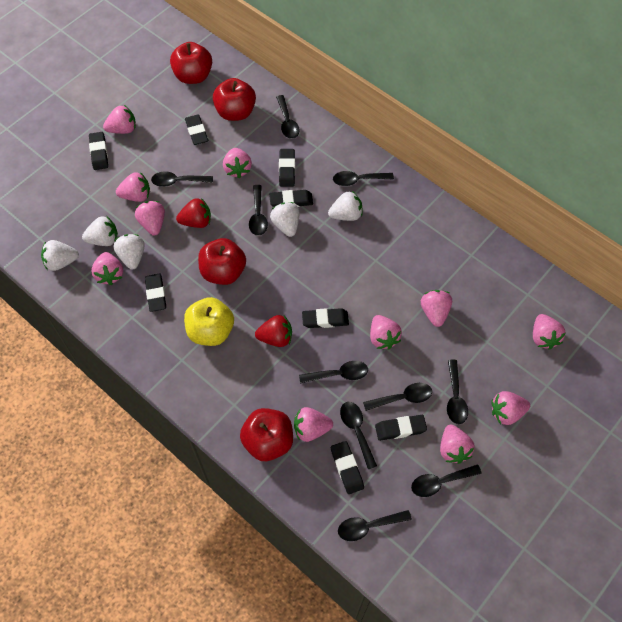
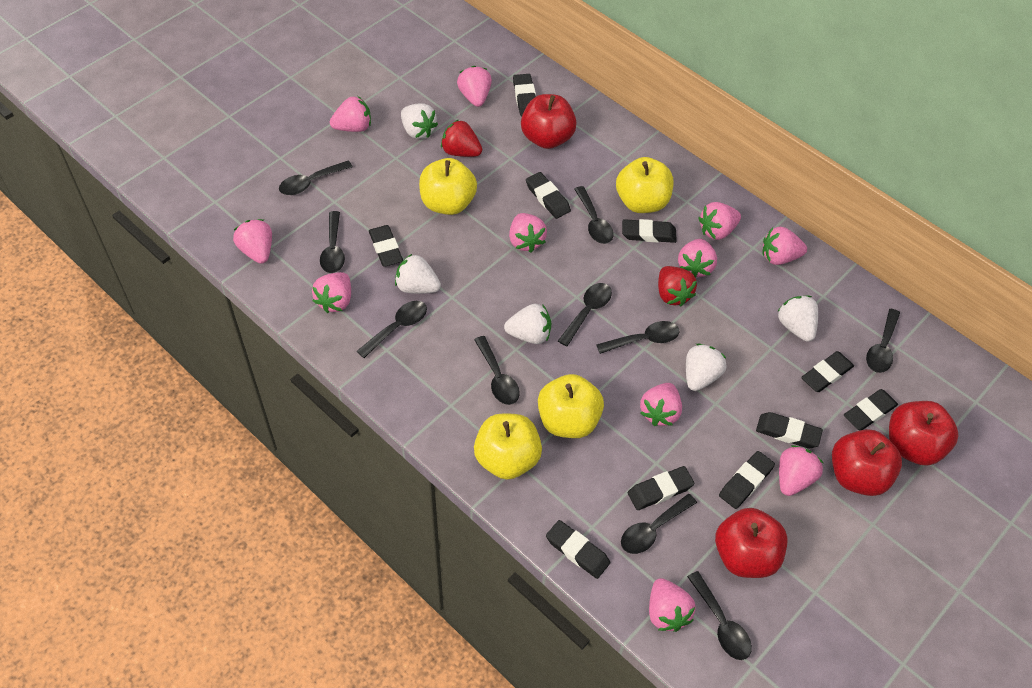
black eraser: [89,132,108,170] [145,274,166,312] [185,115,208,145] [269,190,313,207] [279,149,295,187] [302,308,349,328] [331,441,364,494] [375,415,427,441] = 8 -> [369,225,403,267] [513,74,536,116] [526,172,571,219] [546,520,610,579] [622,219,676,243] [628,466,695,510] [719,451,775,509] [756,412,823,448] [801,351,854,392] [844,389,898,430] = 10
yellow apple: [184,297,234,346] = 1 -> [419,158,477,215] [474,413,542,480] [538,374,604,438] [616,157,673,213] = 4

